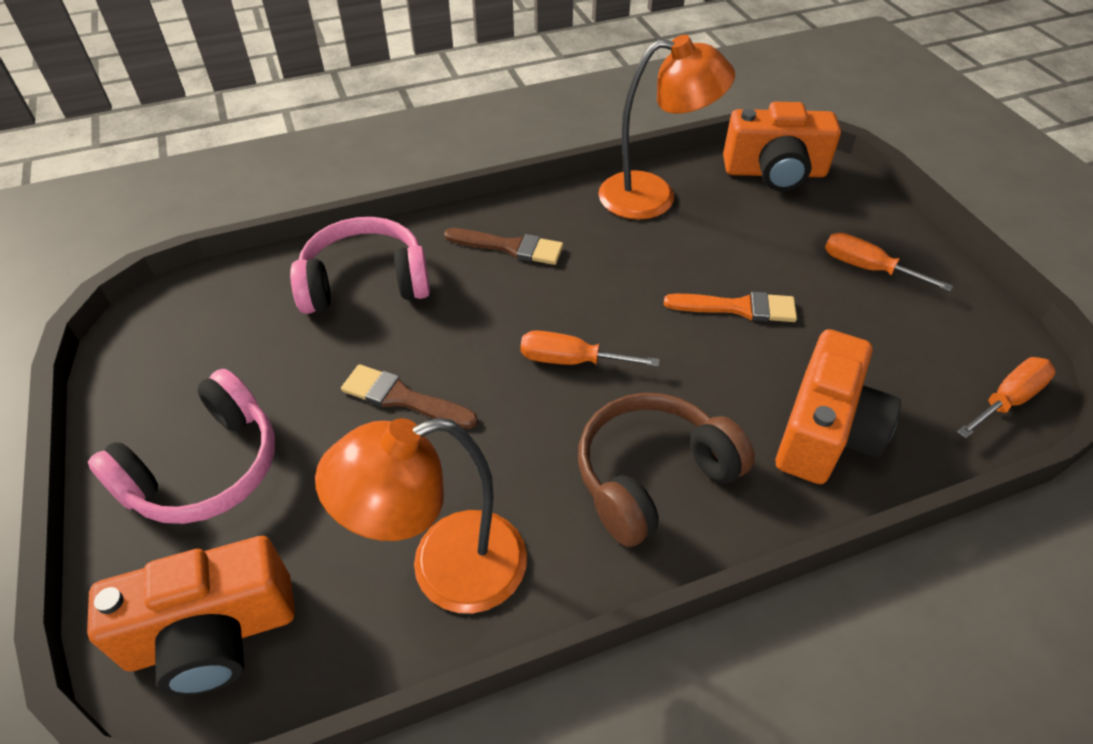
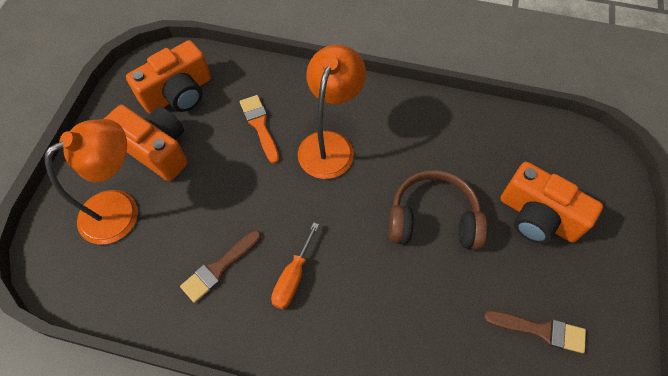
orange screwdriver: [520,330,660,367] [825,233,953,291] [957,357,1056,439] = 3 -> [271,223,319,309] = 1
pink headphones: [88,369,275,524] [290,217,430,314] = 2 -> none = 0

